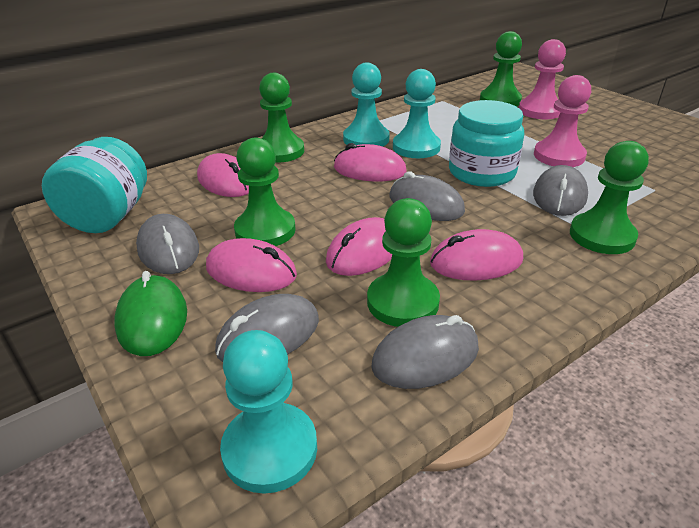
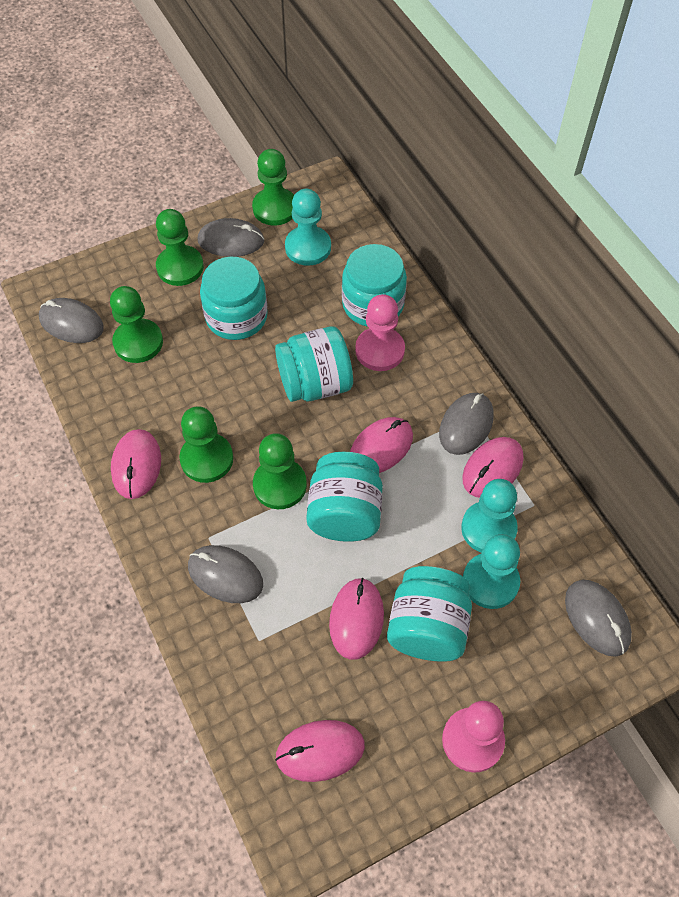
green mouse: [115,271,187,356] = 1 -> none = 0
turquoise jar: [42,137,147,233] [449,100,524,187] = 2 -> [200,257,268,340] [275,326,353,402] [306,452,383,542] [342,244,407,327] [387,566,472,662] = 5

